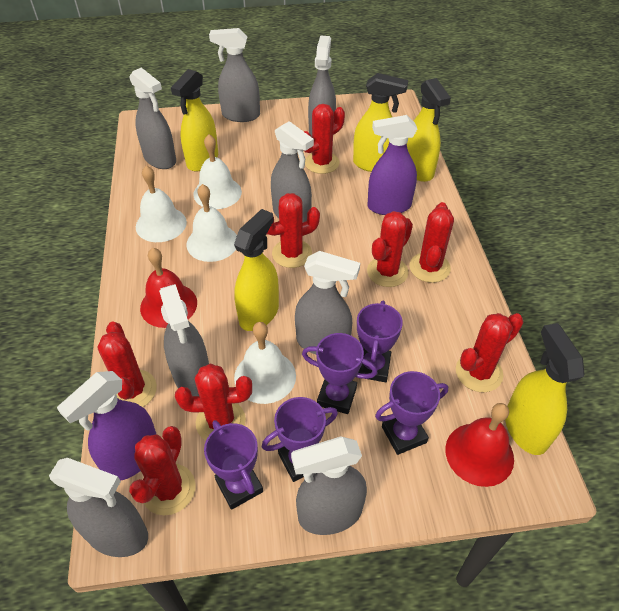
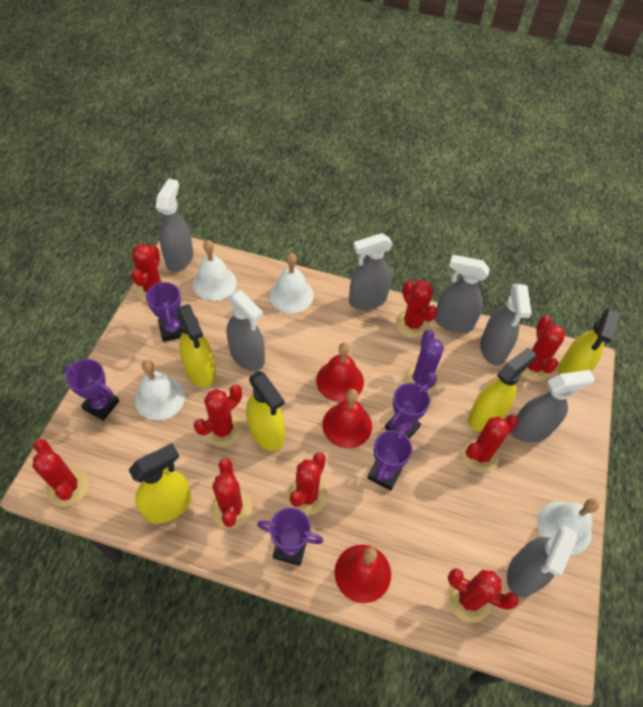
grey spray bottle: [49,458,148,557] [129,68,176,169] [159,284,209,396] [209,28,260,122] [271,121,314,223] [291,436,367,535] [295,251,360,354] [308,36,336,137] = 8 -> [156,178,193,272] [227,290,265,371] [349,233,393,310] [435,255,490,333] [480,284,532,366] [507,525,577,598] [511,370,595,442] = 7
purple cactus: none = 0 -> [404,329,444,394] = 1
purple spray bottle: [57,371,156,481] [368,115,417,215] = 2 -> none = 0
red bell: [140,248,197,328] [445,403,514,487] = 2 -> [316,342,364,402] [322,389,372,448] [335,545,391,603] = 3
red cactus: [98,322,157,407] [129,426,195,515] [175,364,252,440] [267,193,320,268] [304,104,345,174] [367,211,413,287] [410,202,454,283] [456,313,524,392] = 8 -> [32,439,89,507] [131,244,169,302] [194,385,242,447] [211,458,252,529] [287,452,328,515] [396,280,437,338] [448,568,519,623] [461,414,519,473] [521,316,565,381] = 9

